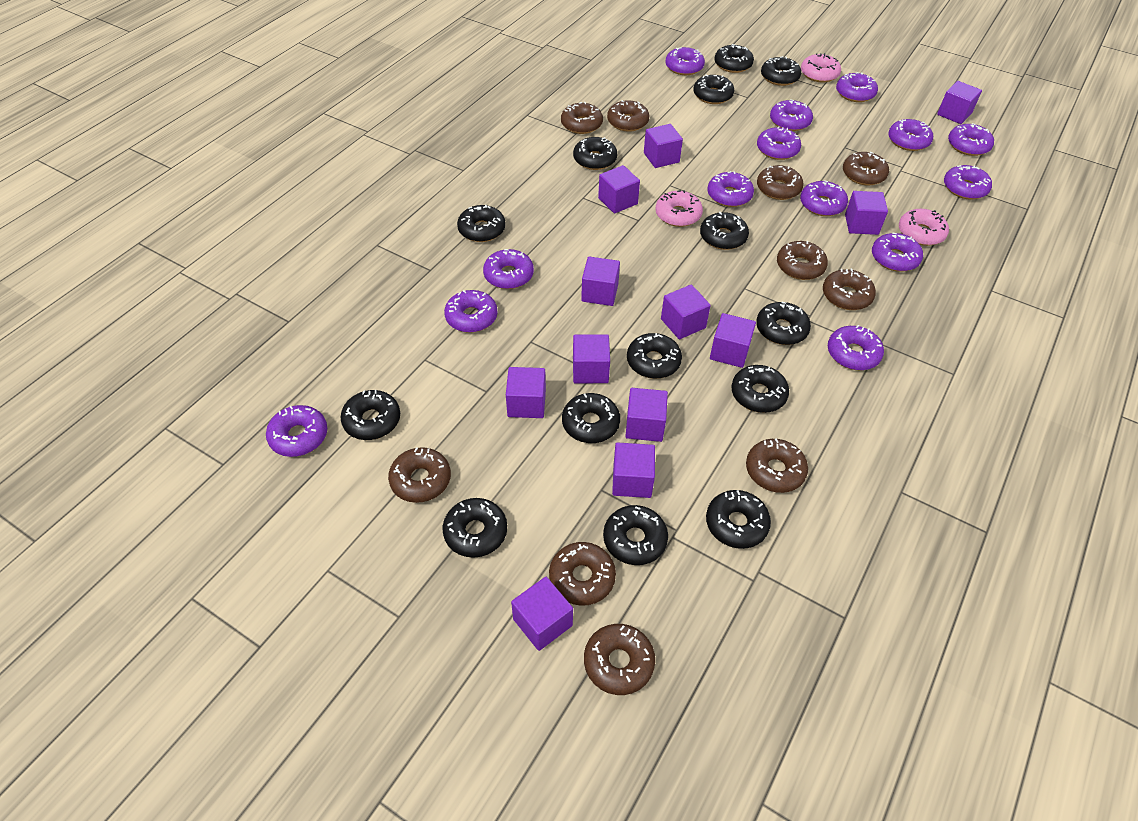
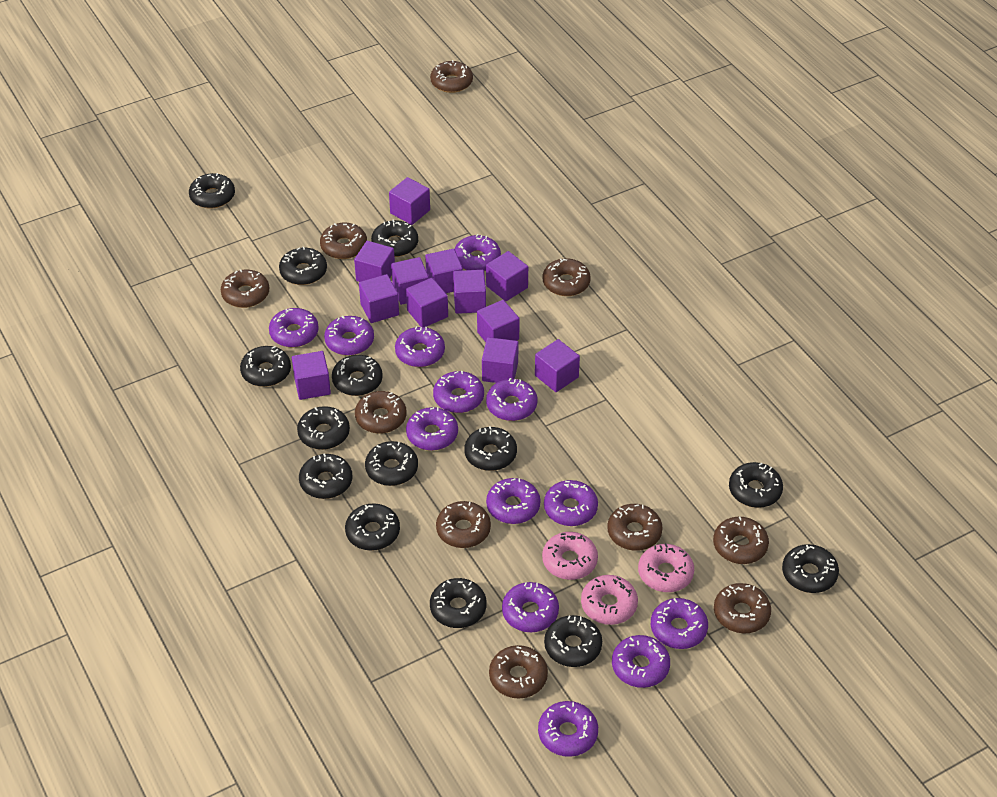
purple donut: [266,405,327,457] [444,290,498,333] [483,249,534,289] [665,47,705,75] [707,171,754,207] [757,126,801,160] [770,99,813,131] [800,180,848,216] [828,325,884,370] [836,72,878,102] [872,233,923,272] [888,119,933,151] [944,165,992,200] [948,123,994,156] = 14 -> [269,308,319,347] [324,316,374,356] [395,326,445,367] [406,407,458,451] [433,371,484,413] [454,234,501,271] [486,378,537,421] [486,478,541,524] [502,582,559,632] [538,701,598,757] [544,480,598,526] [612,635,670,688] [651,598,708,649] = 13

